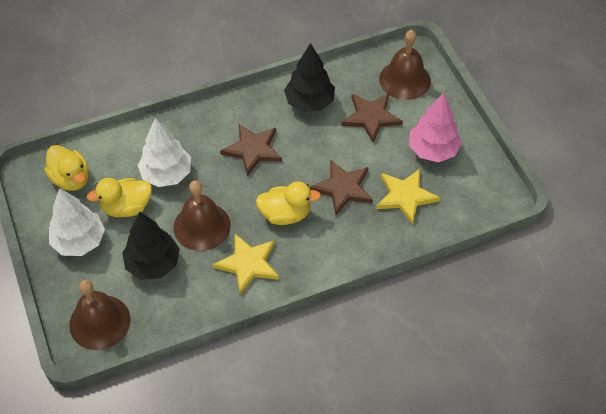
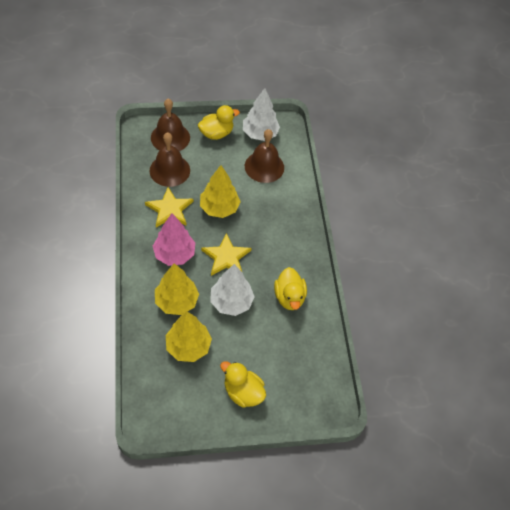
black tree: [122,212,180,280] [284,43,335,112] = 2 -> none = 0
brown star: [220,123,282,177] [310,159,373,215] [341,94,403,142] = 3 -> none = 0
yellow tree: none = 0 -> [155,263,199,315] [166,312,212,362] [200,165,241,218] = 3

